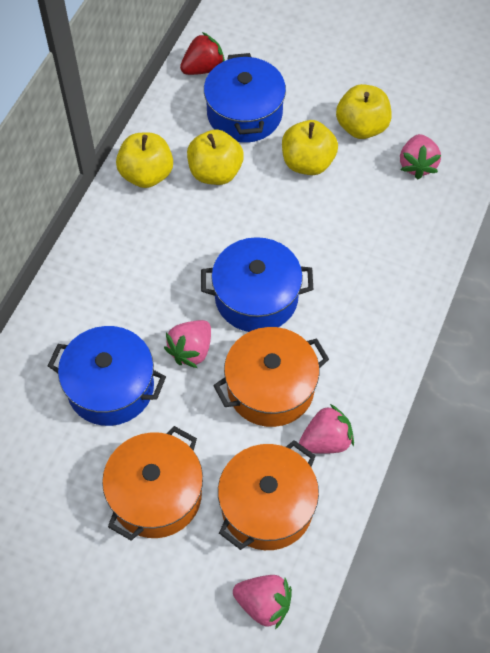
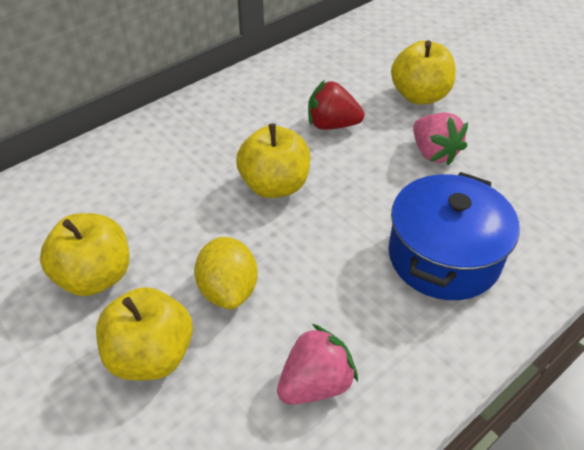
blue pot: [48,326,166,426] [201,237,313,332] [204,53,286,143] = 3 -> [388,172,520,300] = 1
orange pot: [102,426,203,541] [213,327,329,427] [218,440,319,550] = 3 -> none = 0
pink strawberry: [164,320,211,368] [233,575,292,629] [299,404,354,454] [400,134,441,179] = 4 -> [277,324,358,404] [413,112,468,166] = 2
yellow lemon: none = 0 -> [194,237,258,309] = 1

